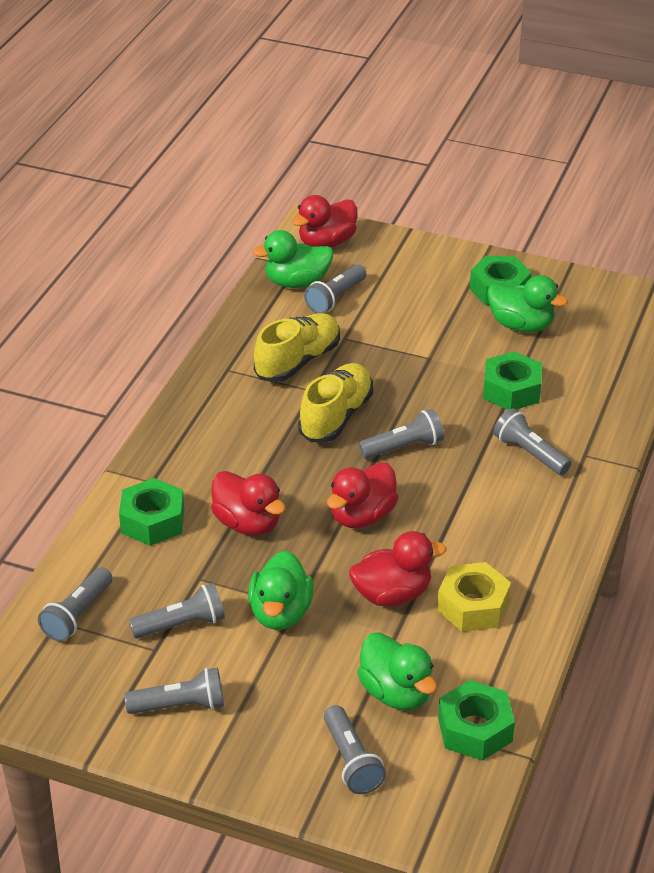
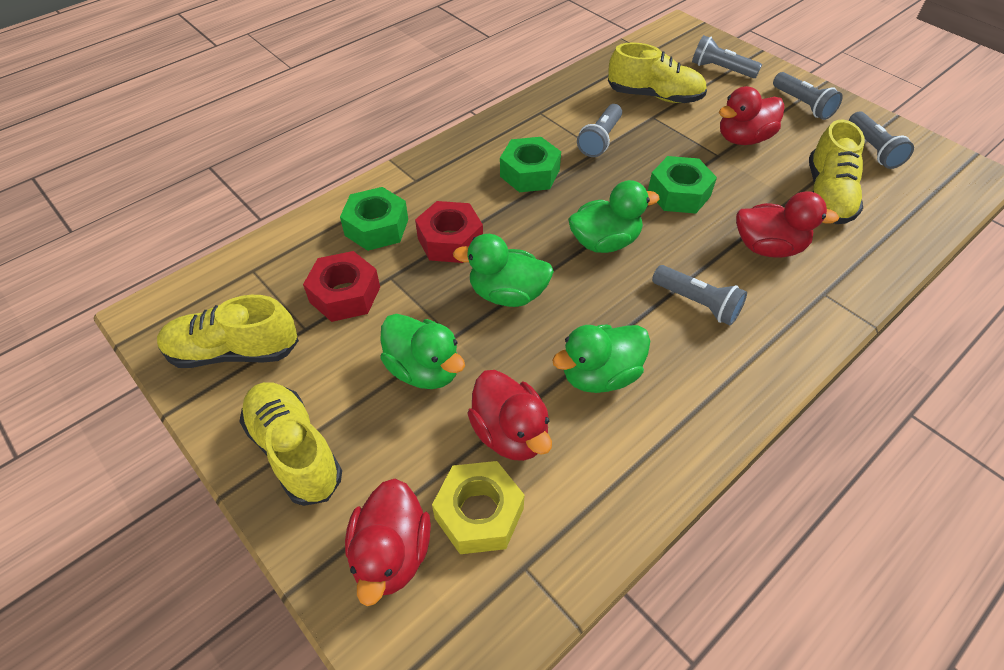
green nut: [119,478,184,546] [438,680,515,761] [470,256,532,305] [483,351,542,410] = 4 -> [340,187,408,251] [500,137,561,192] [648,156,717,214] = 3
grey flashlight: [38,567,112,642] [124,667,224,714] [129,583,225,639] [304,264,366,314] [324,705,386,794] [359,409,444,459] [493,408,571,475] = 7 -> [577,104,622,157] [652,265,747,325] [692,35,762,78] [773,72,843,120] [849,112,914,169] = 5
red nut: none = 0 -> [303,251,380,322] [415,201,483,263] = 2
yellow shoe: [254,313,340,382] [298,363,373,442] = 2 -> [157,295,299,368] [239,382,342,506] [608,42,707,103] [809,120,865,224] = 4

